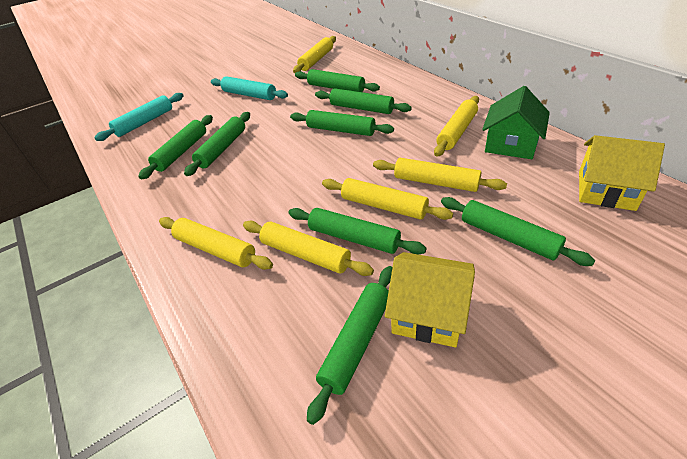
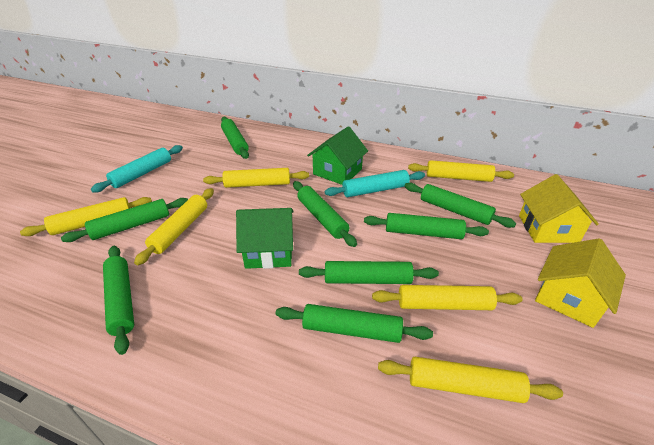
green house: [482,86,550,159] = 1 -> [236,208,294,269] [307,126,368,185] = 2

